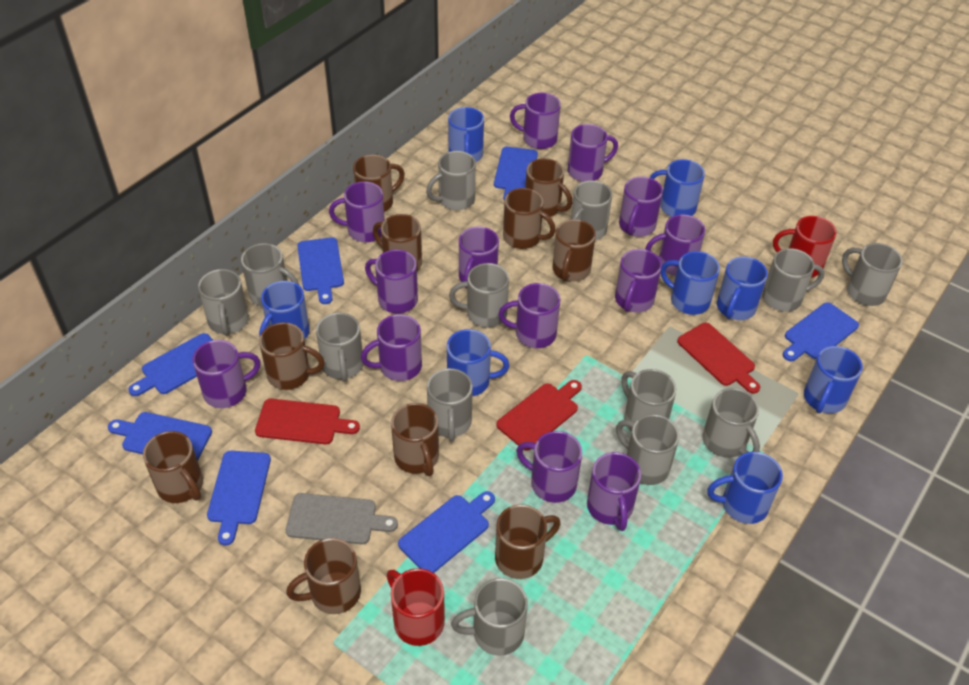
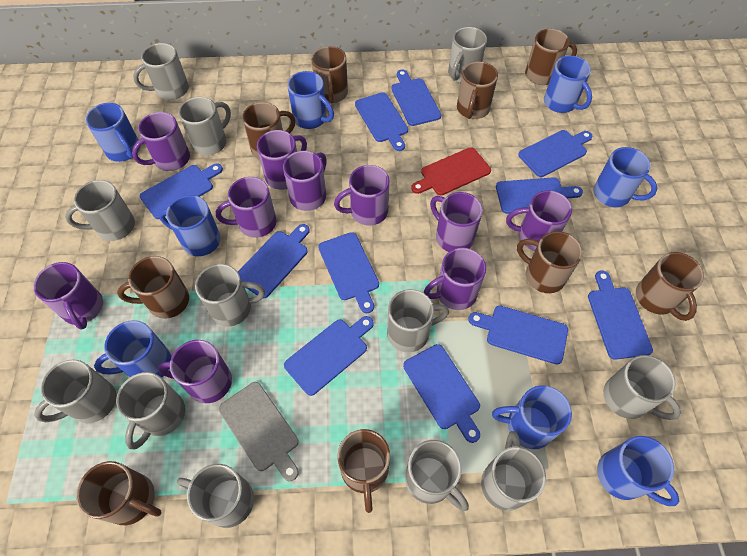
blue cutting board: [108,412,212,461] [129,333,213,396] [207,451,271,546] [297,237,344,304] [398,491,495,573] [494,147,538,201] [783,302,859,361] = 7 -> [140,163,223,219] [238,224,310,298] [284,316,374,396] [318,232,379,313] [355,92,408,151] [391,69,441,126] [403,344,480,443] [468,306,568,364] [496,177,583,214] [518,130,593,177] [588,270,653,360] = 11
brown mug: [143,431,203,503] [259,322,325,390] [286,538,361,614] [353,155,405,212] [373,214,422,271] [391,403,439,476] [495,504,561,579] [503,188,556,249] [525,158,572,218] [552,219,596,282] = 10 -> [76,461,161,525] [117,256,189,319] [242,102,295,160] [311,46,348,104] [337,429,390,513] [457,62,498,119] [517,231,582,293] [525,29,577,85] [636,252,704,321] = 9
grey mug: [198,269,249,336] [241,243,299,307] [316,313,363,382] [426,151,476,210] [427,368,473,441] [449,263,509,328] [451,578,528,656] [571,180,612,240] [616,414,679,485] [621,369,676,432] [702,388,760,458] [762,248,825,312] [842,243,903,306] = 13 -> [34,359,116,423] [65,180,135,241] [116,372,185,449] [133,43,189,100] [177,464,254,528] [178,97,231,155] [195,264,265,327] [387,289,449,352] [405,440,469,511] [448,27,487,83] [481,431,546,511] [603,355,681,420] = 12
purple mug: [192,340,261,408] [329,181,385,242] [361,314,422,381] [365,250,418,313] [459,227,499,289] [498,283,560,348] [510,93,561,149] [516,431,582,503] [568,124,618,182] [587,452,641,531] [615,249,662,312] [619,177,663,237] [645,215,705,276] = 13 -> [33,262,103,330] [132,112,190,171] [158,340,232,403] [216,177,276,238] [257,130,307,190] [283,151,327,211] [334,165,389,225] [424,248,486,310] [430,192,483,252] [506,190,572,251] = 10
red cutting board: [255,399,360,444] [496,380,582,451] [677,323,760,394] = 3 -> [411,147,491,195] = 1
red mug: [387,568,445,646] [773,216,837,277] = 2 -> none = 0

